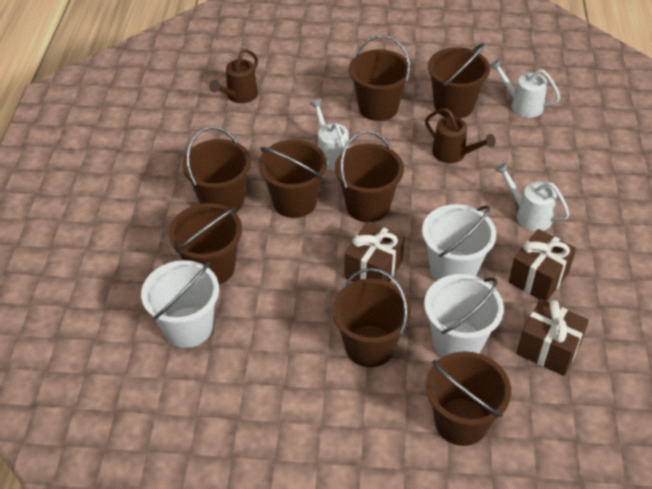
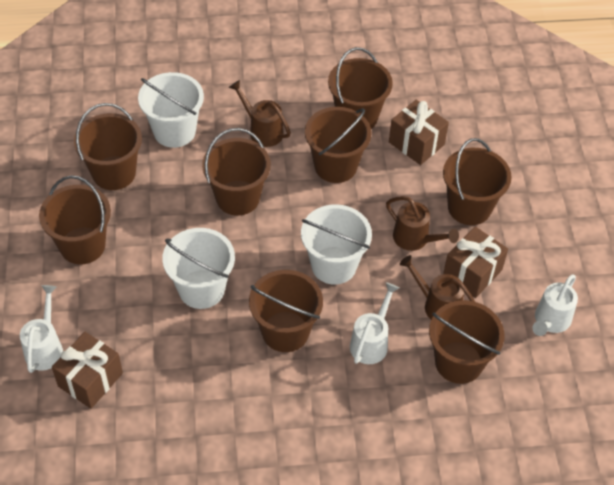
brown watering can: [209,49,258,103] [425,108,496,163] = 2 -> [229,80,291,147] [386,196,459,251] [400,255,475,319] = 3

